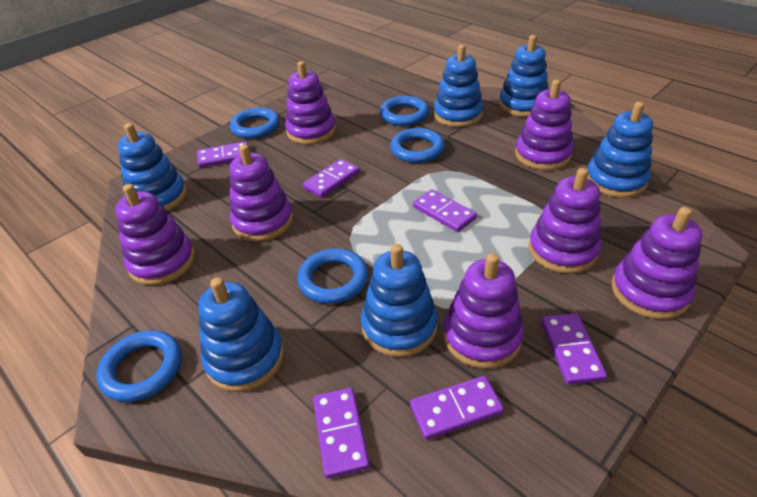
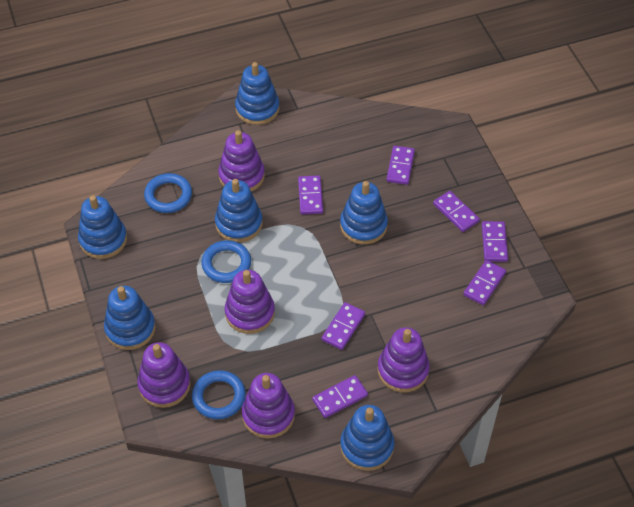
blue ring: [97,330,182,402] [230,108,280,139] [297,248,368,304] [380,96,429,126] [390,128,445,163] = 5 -> [144,173,192,213] [192,370,246,419] [201,240,251,283] = 3
purple domino: [197,141,248,168] [303,159,360,198] [313,388,370,479] [410,376,504,440] [413,189,477,232] [541,313,607,385] = 6 -> [298,175,323,215] [312,375,368,418] [321,302,365,350] [386,146,415,185] [433,191,480,232] [463,260,506,305] [482,221,508,262] = 7
purple stacking toy: [115,184,195,285] [230,144,293,241] [285,61,336,144] [443,253,524,369] [515,79,573,170] [528,168,601,274] [612,207,703,319] = 7 -> [137,342,191,408] [218,130,265,192] [225,270,275,334] [242,373,295,439] [377,327,430,392] = 5

